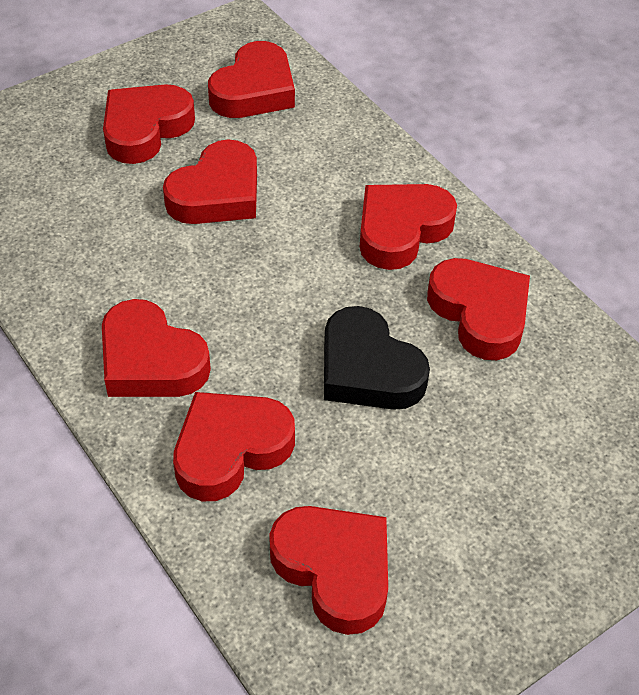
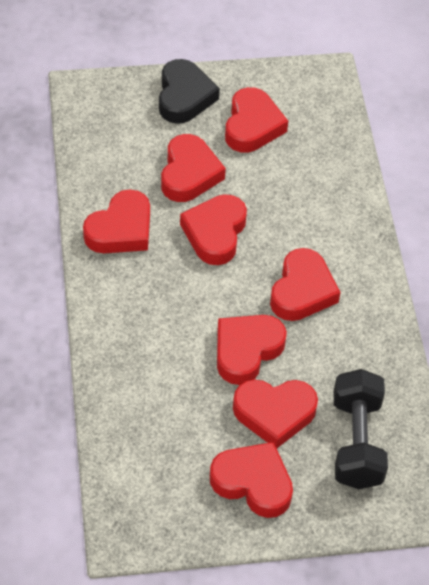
black dumbbell: none = 0 -> [334,369,388,489] = 1

